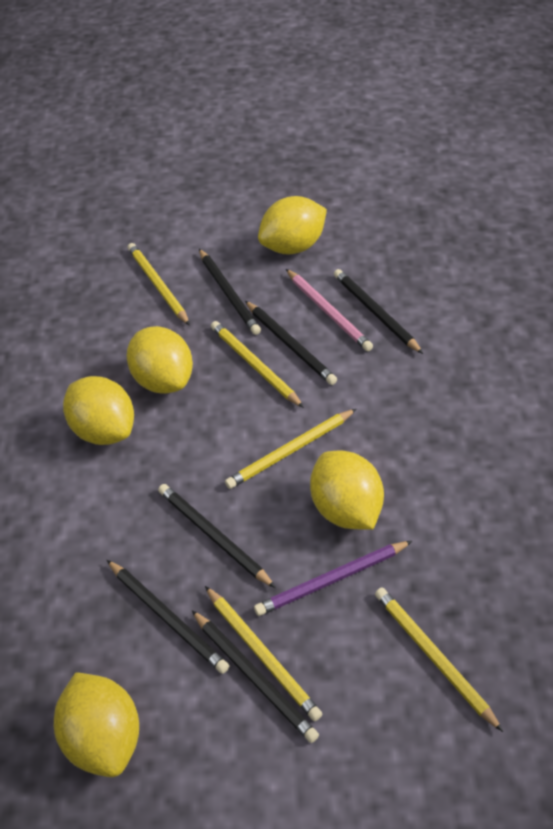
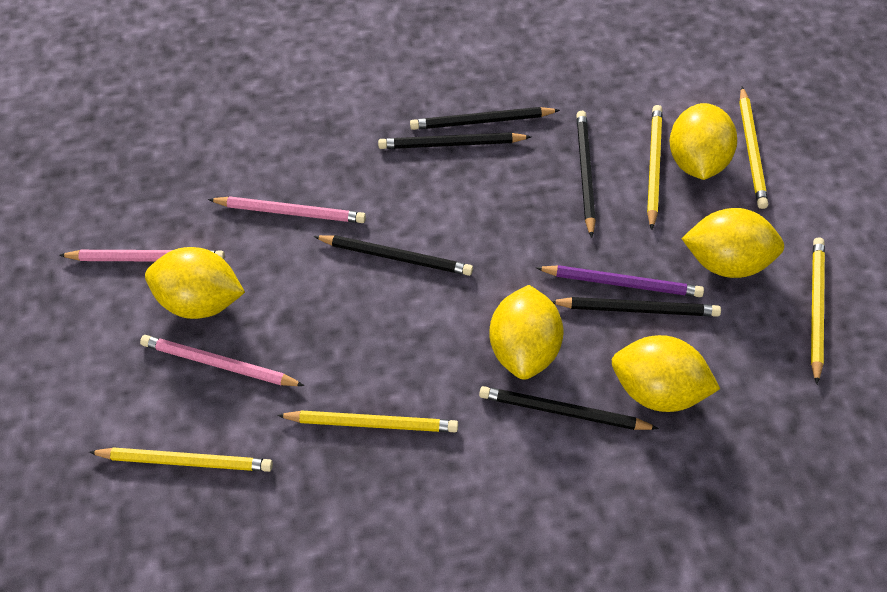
pink pencil: [286,269,373,351] = 1 -> [59,250,225,261] [140,335,305,386] [208,196,366,223] = 3

